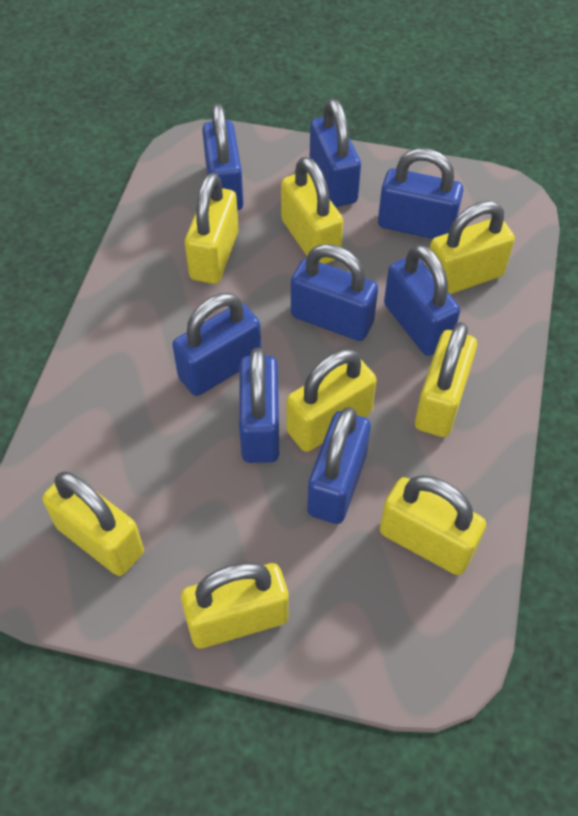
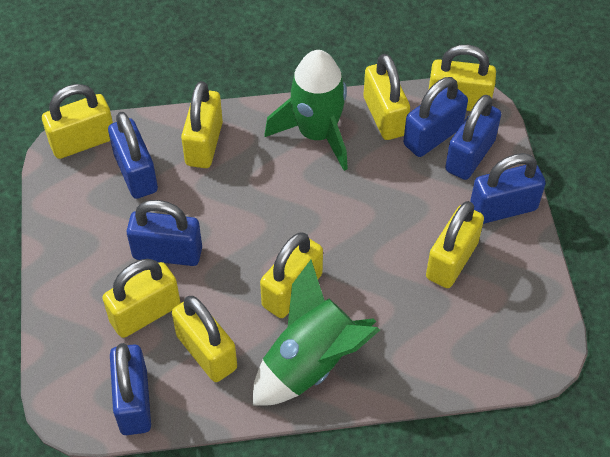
blue padlock: [172,293,261,396] [202,104,244,211] [239,348,279,463] [291,244,378,341] [307,407,371,524] [310,99,361,207] [378,148,463,239] [384,244,460,356] = 8 -> [108,112,158,199] [110,343,151,435] [127,200,202,266] [403,77,468,157] [445,95,501,180] [470,153,546,224] = 6
green rocket: none = 0 -> [253,260,380,406] [265,50,348,171] = 2

